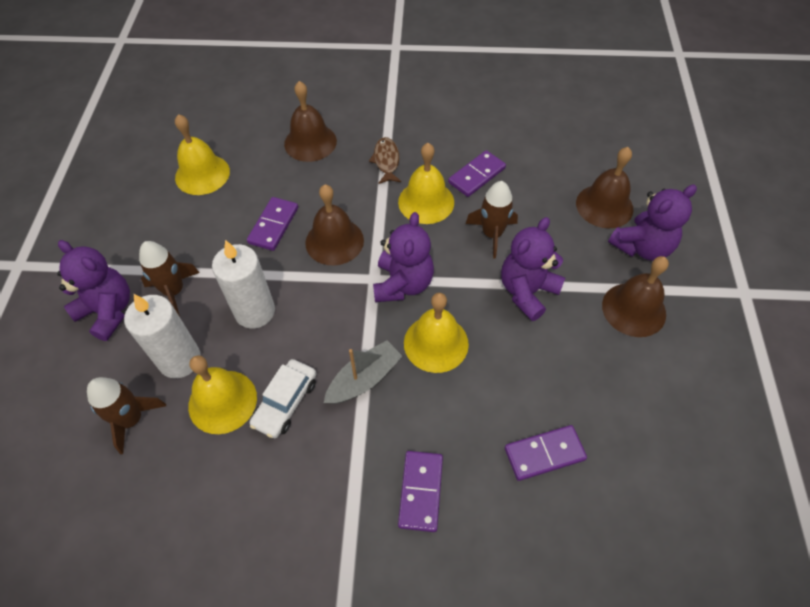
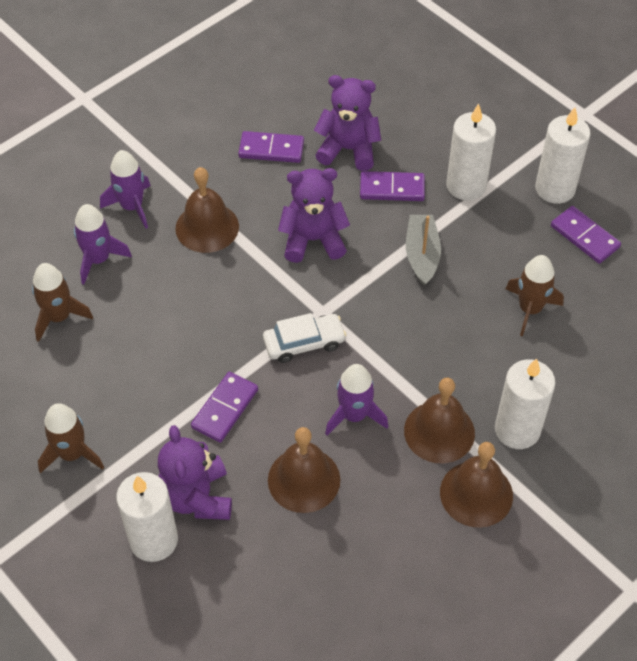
brown fish: [369,137,401,184] = 1 -> none = 0
purple rocket: none = 0 -> [74,204,132,285] [100,150,151,229] [325,364,388,435] = 3
purple teddy bear: [57,240,130,341] [373,212,434,302] [501,217,565,321] [608,184,697,261] = 4 -> [158,425,232,520] [278,168,350,263] [314,75,381,171] = 3
white candle: [124,294,201,378] [212,240,275,329] = 2 -> [116,472,178,562] [446,103,496,200] [495,358,555,449] [535,107,591,204] = 4
yellow bell: [175,114,230,195] [188,355,257,434] [398,143,454,224] [404,293,469,373] = 4 -> none = 0

